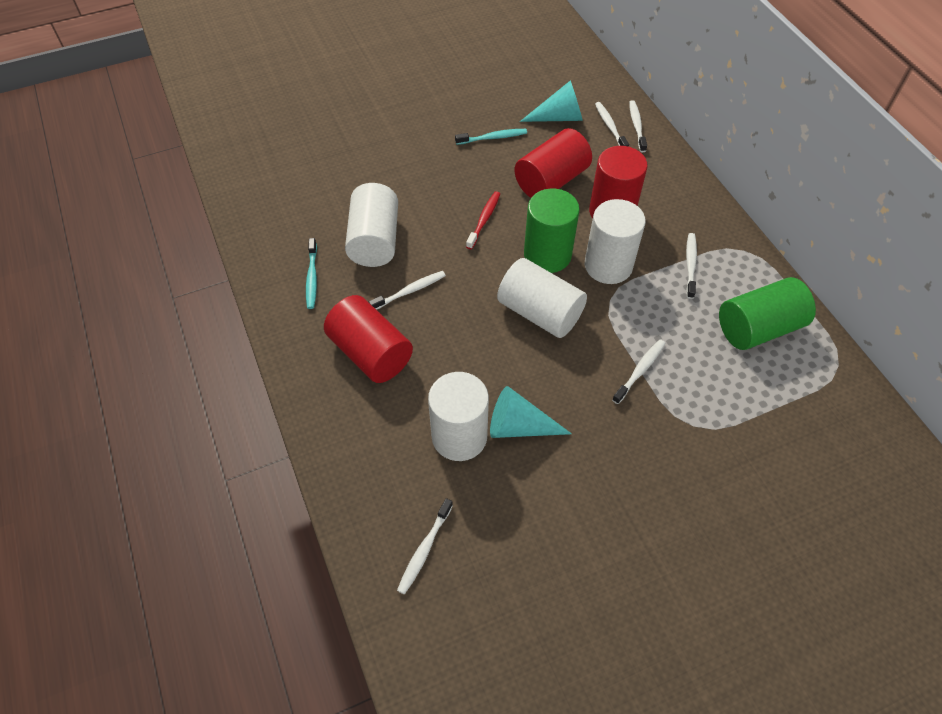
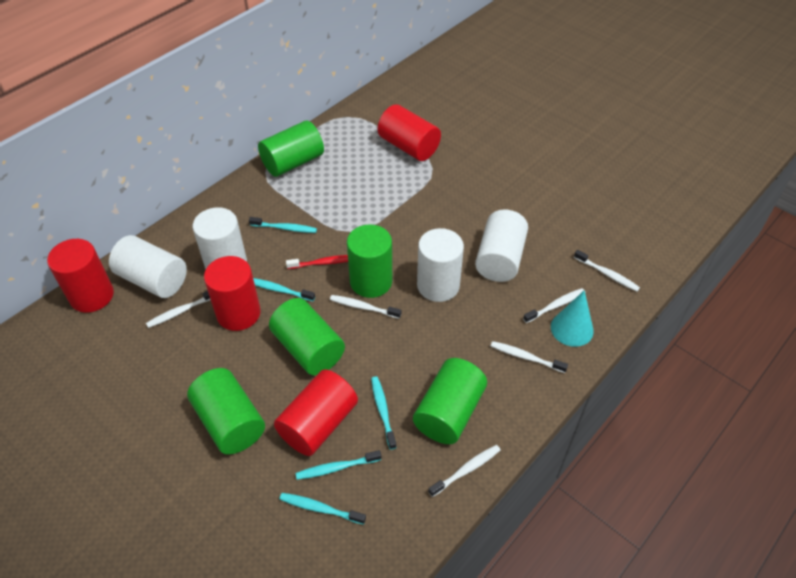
green cylinder: [524,189,580,273] [719,277,816,350] = 2 -> [187,368,265,454] [258,120,324,177] [269,298,345,375] [347,224,392,298] [413,358,487,444] = 5
red cylinder: [324,295,413,383] [514,128,592,198] [589,146,648,219] = 3 -> [47,239,114,313] [204,256,261,331] [274,369,358,456] [378,104,441,161] = 4
turquoise cone: [490,386,572,438] [520,80,583,122] = 2 -> [551,290,594,347] = 1
turquoise toothbrush: [306,238,317,309] [455,129,527,145] = 2 -> [249,217,317,233] [253,278,315,301] [279,493,366,525] [295,450,382,480] [371,376,397,450] = 5

